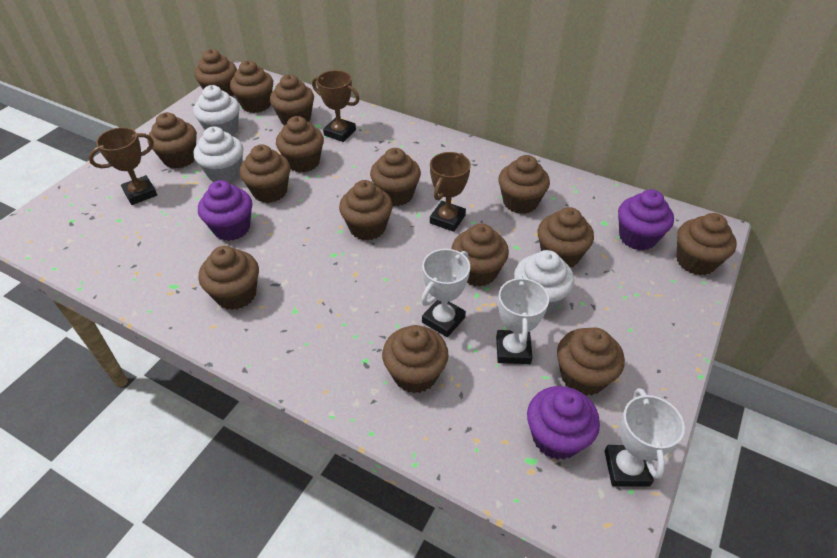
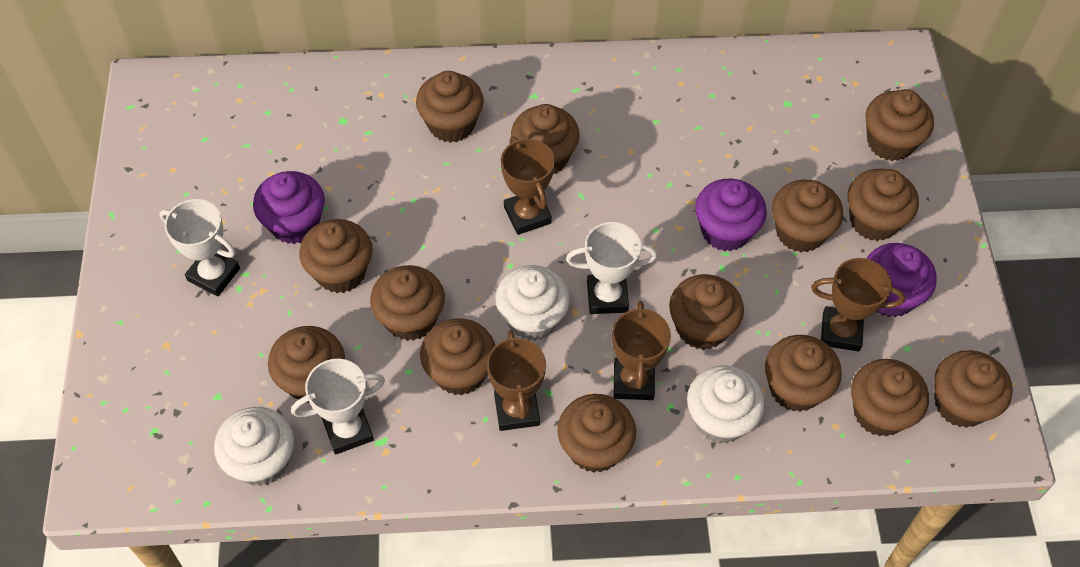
brown cupcake: [147,112,197,168] [194,49,237,96] [199,246,259,310] [230,60,273,113] [240,144,291,203] [270,74,314,126] [276,116,324,173] [339,180,393,241] [370,148,421,206] [382,325,449,393] [451,224,509,287] [498,155,550,214] [538,207,594,268] [557,327,625,396] [676,213,737,275] = 15 -> [268,326,345,403] [299,219,373,293] [370,265,445,341] [416,71,484,143] [420,318,495,395] [511,104,580,174] [557,394,636,473] [669,274,744,350] [765,335,842,412] [772,180,843,252] [848,169,919,241] [851,359,929,436] [865,89,934,161] [934,350,1013,428] = 14
brown trophy: [89,127,157,205] [312,70,360,142] [430,152,471,232] = 3 -> [487,330,546,431] [501,136,555,235] [612,301,671,400] [811,258,905,352] = 4

